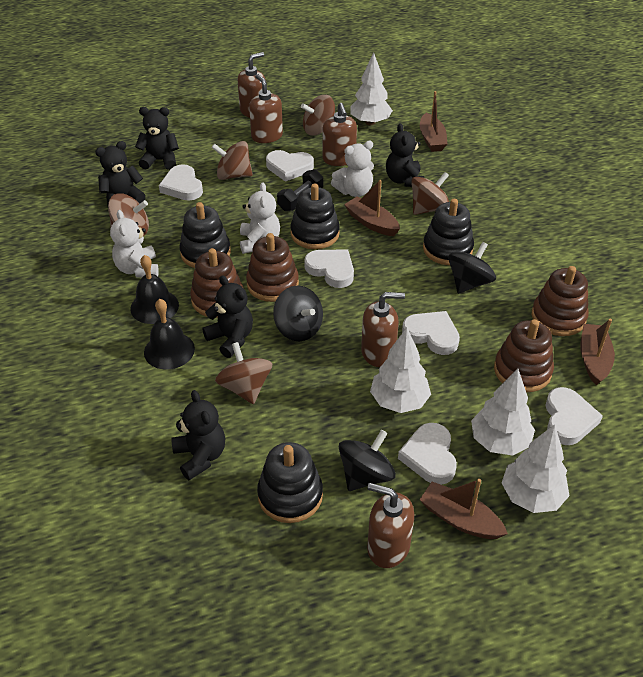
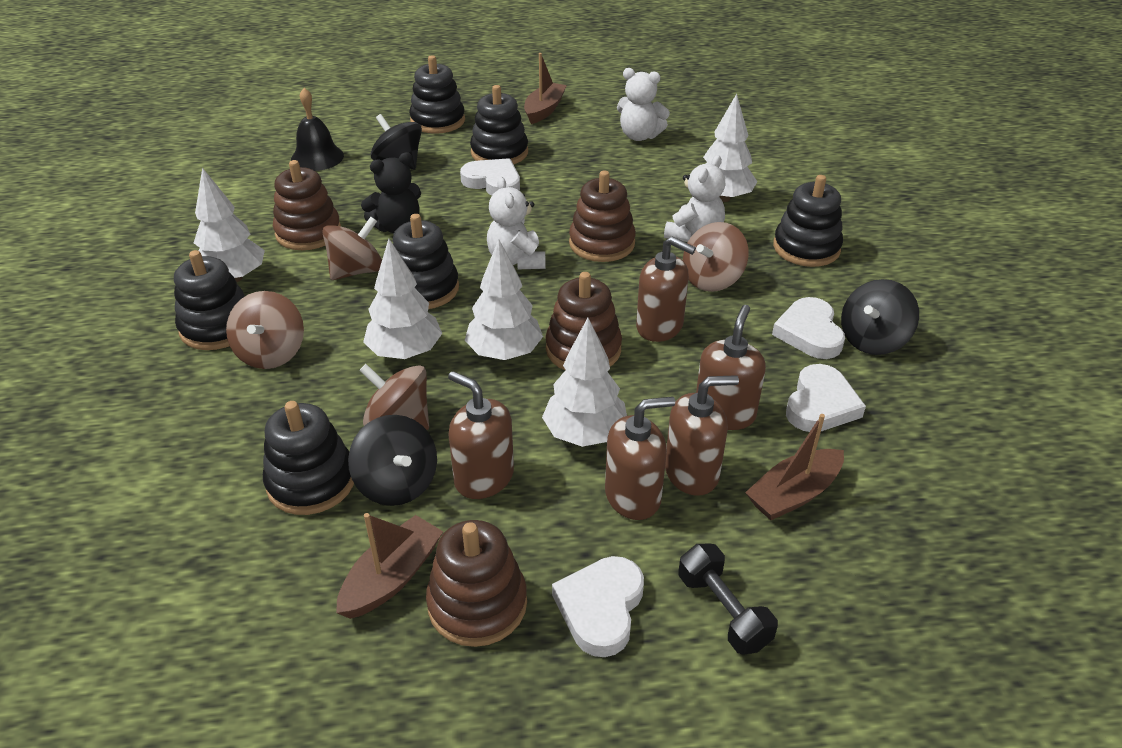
black bell: [130,255,179,324] [144,299,195,369] = 2 -> [291,88,344,171] = 1
black stacking toy: [179,202,231,268] [257,442,323,523] [290,183,340,249] [423,199,474,265] = 4 -> [174,250,245,350] [263,401,354,515] [393,214,459,309] [409,55,465,134] [470,85,528,164] [773,175,843,267] = 6
black teddy bear: [95,141,146,205] [135,107,179,170] [171,390,225,480] [202,275,253,358] [386,123,424,187] = 5 -> [361,152,421,233] = 1
brown boat: [344,180,400,236] [419,479,508,539] [420,91,447,152] [580,319,615,386] = 4 -> [336,513,443,619] [524,53,567,124] [745,414,844,520] = 3
brown spinning top: [108,194,149,236] [212,141,253,180] [215,342,272,404] [301,95,335,135] [411,172,449,215] = 5 -> [226,291,304,369] [322,217,382,280] [359,364,429,430] [683,222,749,292] = 4
white heart: [159,164,203,200] [266,150,314,182] [304,249,354,288] [398,423,457,485] [402,311,460,355] [545,387,603,445] = 6 -> [460,158,520,196] [552,556,644,657] [772,297,845,359] [786,364,866,432] = 4
white tree: [350,53,393,125] [370,328,431,413] [471,369,535,456] [502,424,570,513] = 4 -> [194,167,265,282] [363,239,442,359] [465,239,543,360] [542,318,627,447] [703,94,758,202] = 5

